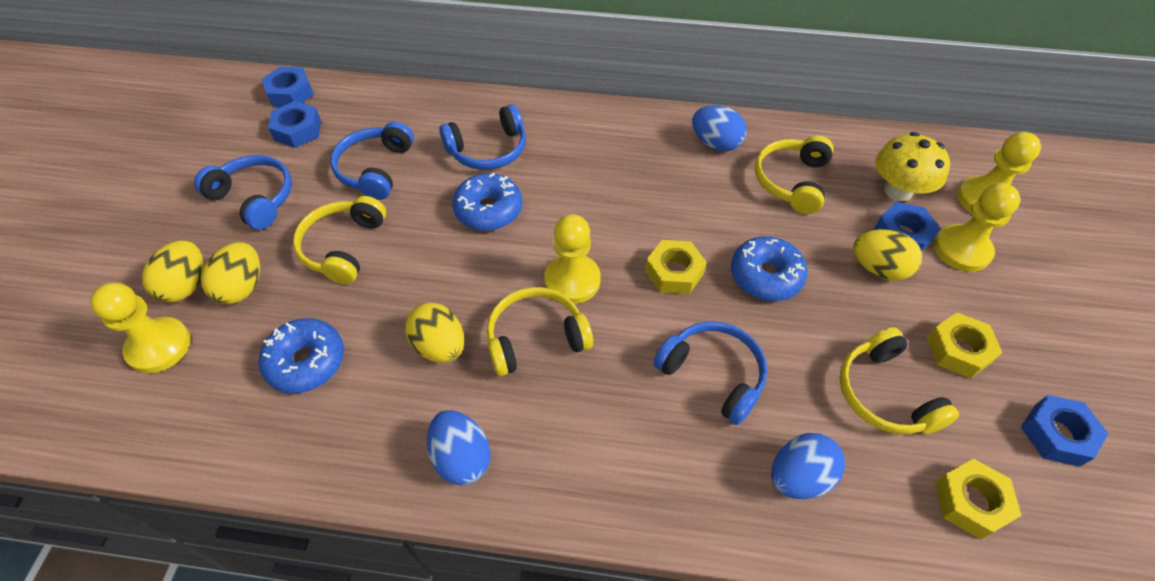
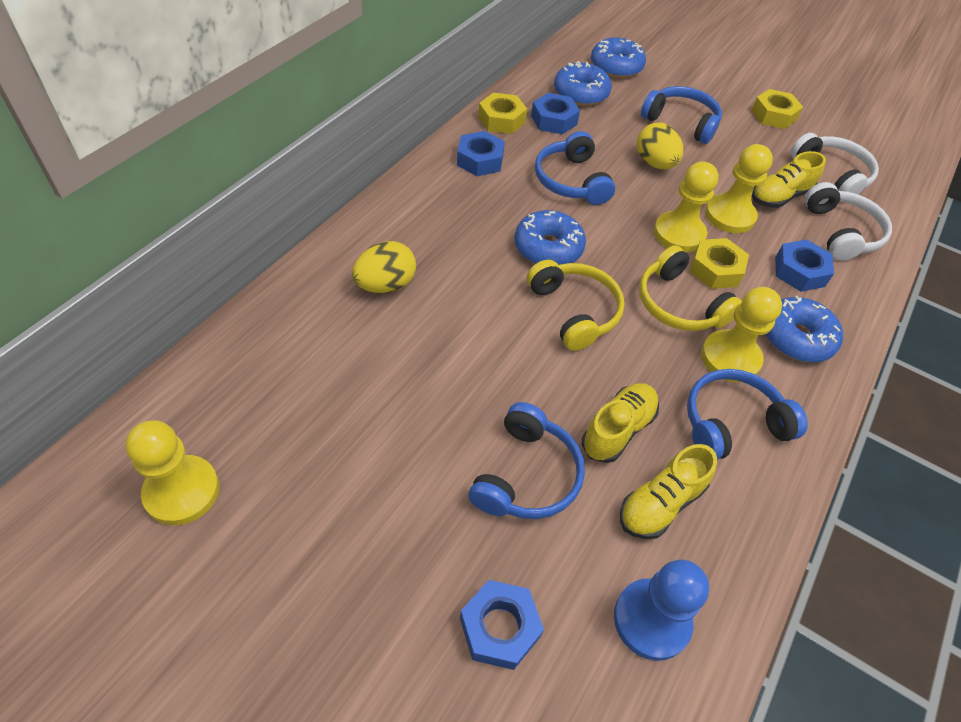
blue donut: [258,318,344,393] [452,173,522,231] [731,236,808,301] = 3 -> [515,210,586,265] [554,61,612,106] [591,37,646,78] [766,296,843,362] = 4
blue egg: [427,410,490,485] [692,105,747,151] [771,433,845,499] = 3 -> none = 0
blue pawn: none = 0 -> [614,560,709,661] = 1
white headphones: none = 0 -> [790,133,879,194] [805,182,892,261] = 2
yellow egg: [142,241,204,303] [201,242,260,304] [405,303,464,363] [853,229,922,281] = 4 -> [352,241,416,293] [637,123,683,169] = 2
yellow headphones: [293,196,386,284] [487,287,593,376] [755,136,834,214] [839,327,959,434] = 4 -> [527,260,625,351] [639,245,742,331] = 2
yellow mushroom: [875,132,950,201] = 1 -> none = 0
yellow shoe: none = 0 -> [582,383,659,463] [620,444,717,539] [752,151,826,208] = 3

